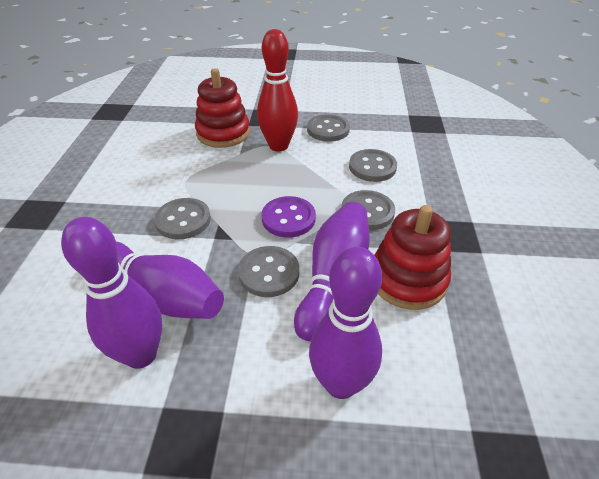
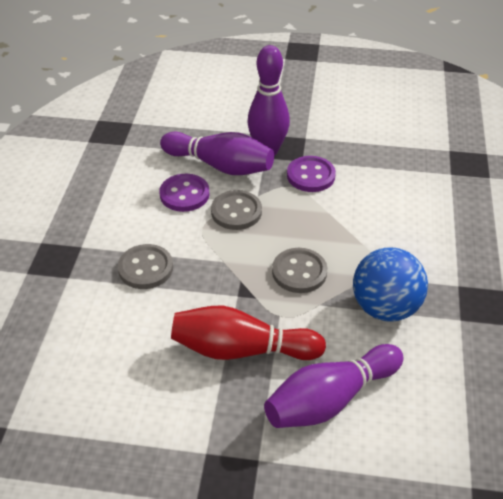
blue ball: none = 0 -> [353,248,428,322] = 1
grey button: [154,198,211,239] [238,246,299,297] [307,114,350,142] [341,190,395,230] [349,149,397,182] = 5 -> [118,244,173,289] [211,190,262,230] [272,248,327,293] = 3
purple bowling pin: [61,217,162,369] [116,241,224,319] [294,202,370,341] [309,247,382,399] = 4 -> [160,132,274,175] [247,45,290,156] [264,344,403,428] = 3
purple button: [261,196,316,237] = 1 -> [159,174,209,212] [287,156,336,192] = 2
red stacking toy: [195,68,250,148] [375,205,451,310] = 2 -> none = 0

